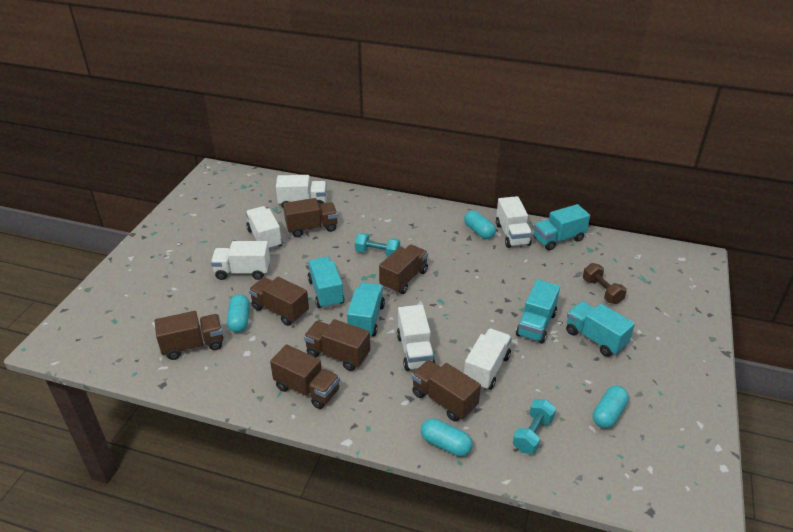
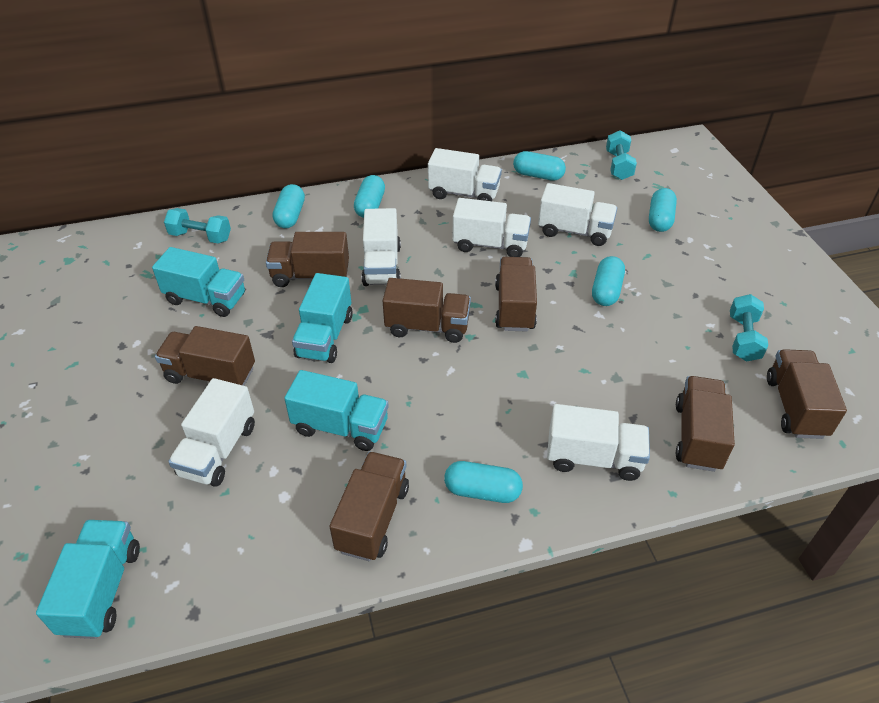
brown dumbbell: [583,263,627,304] = 1 -> none = 0
turquoise capsule: [227,294,250,333] [421,418,473,456] [464,210,496,239] [593,386,629,429] = 4 -> [273,184,305,228] [354,175,385,218] [444,461,523,503] [513,151,566,181] [592,256,625,306] [649,188,677,232] = 6
turquoise dumbbell: [355,233,400,257] [513,399,556,454] = 2 -> [164,208,231,244] [606,130,637,180] [730,294,768,362] = 3
turquoise truck: [307,257,344,309] [347,282,385,336] [516,279,560,343] [533,204,590,250] [566,301,635,357] = 5 -> [36,520,140,639] [152,247,245,317] [284,370,389,451] [292,273,353,363] = 4

